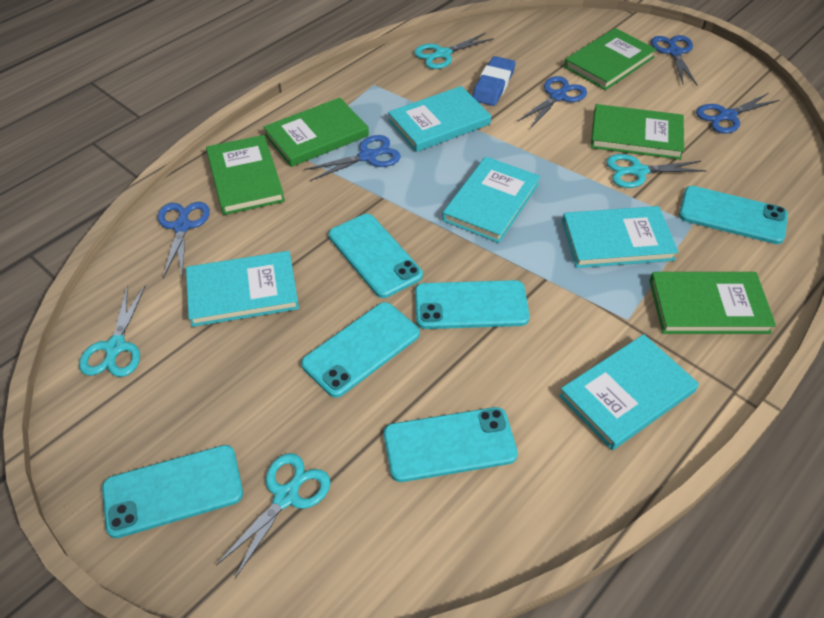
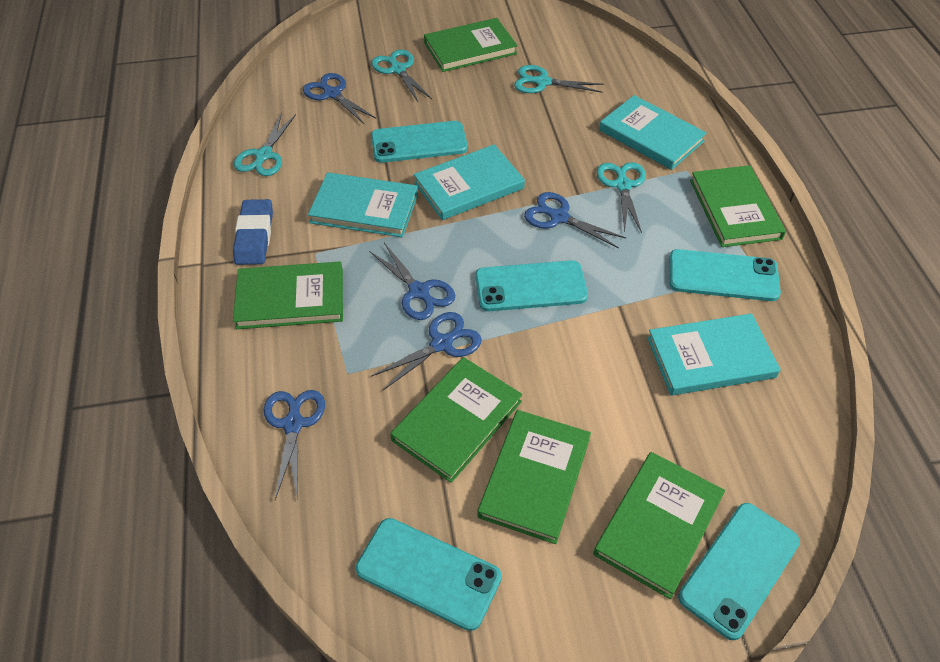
green book: [206,135,285,215] [263,98,369,167] [564,28,657,90] [591,104,684,160] [649,272,776,334] = 5 -> [233,262,343,329] [390,357,522,483] [424,18,518,72] [477,410,591,544] [593,452,725,599] [690,165,786,247] = 6
turquoise book: [186,251,299,327] [388,86,491,152] [442,156,540,243] [559,334,699,450] [562,206,678,268] = 5 -> [308,172,418,237] [414,144,525,220] [599,95,707,170] [647,313,780,396] = 4
turquoise phone: [102,445,243,538] [301,302,420,398] [328,214,423,298] [384,407,518,482] [415,280,530,329] [679,186,788,244] = 6 -> [356,518,502,631] [371,121,468,163] [475,260,588,311] [669,249,781,301] [678,503,800,640] = 5

